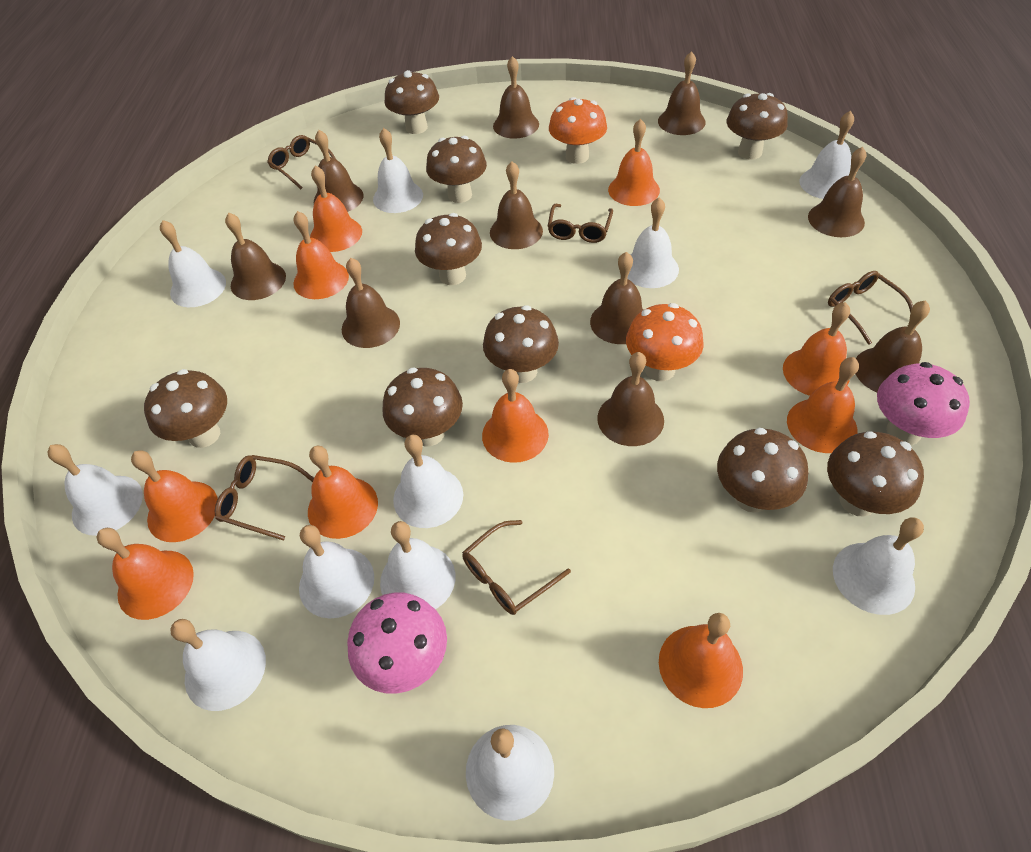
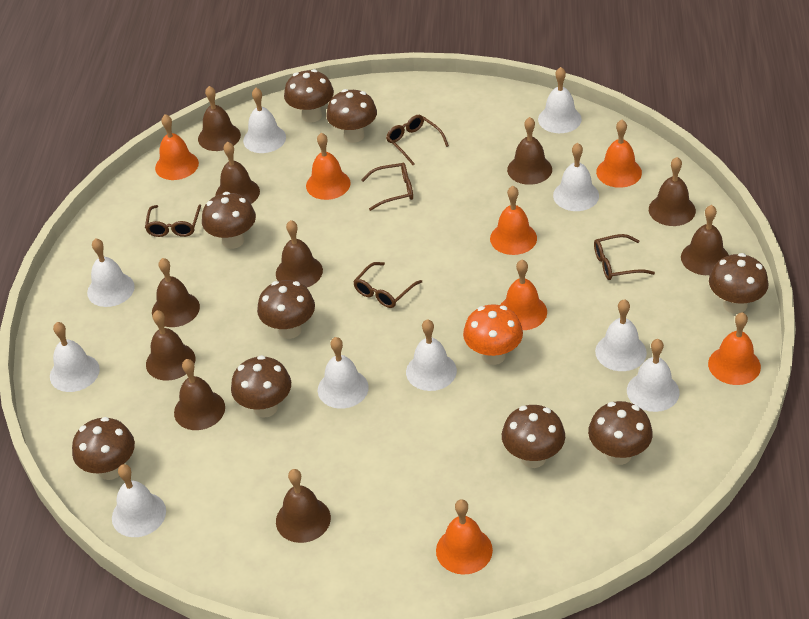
orange bell: [97,528,194,620] [131,450,218,542] [293,211,349,299] [308,446,378,539] [310,166,362,252] [482,369,549,463] [608,119,660,206] [659,613,743,708] [783,302,850,396] [787,357,859,453] = 10 -> [155,114,199,180] [306,133,351,200] [436,499,493,575] [490,186,537,255] [500,260,547,330] [596,120,642,188] [708,312,761,385] = 7
orange mushroom: [549,97,607,164] [626,303,704,381] = 2 -> [463,304,523,365] = 1
pink mushroom: [347,592,447,694] [877,362,970,445] = 2 -> none = 0
white bell: [48,444,143,536] [160,220,226,307] [170,619,266,711] [299,525,374,619] [373,128,423,213] [380,521,455,609] [393,434,463,528] [466,725,554,820] [627,197,679,288] [799,111,854,199] [833,517,924,615] = 11 -> [50,322,100,392] [87,238,135,307] [112,464,166,537] [243,88,286,153] [318,337,369,409] [406,319,457,391] [538,67,582,133] [553,143,599,211] [595,299,647,371] [627,339,679,412] = 10

